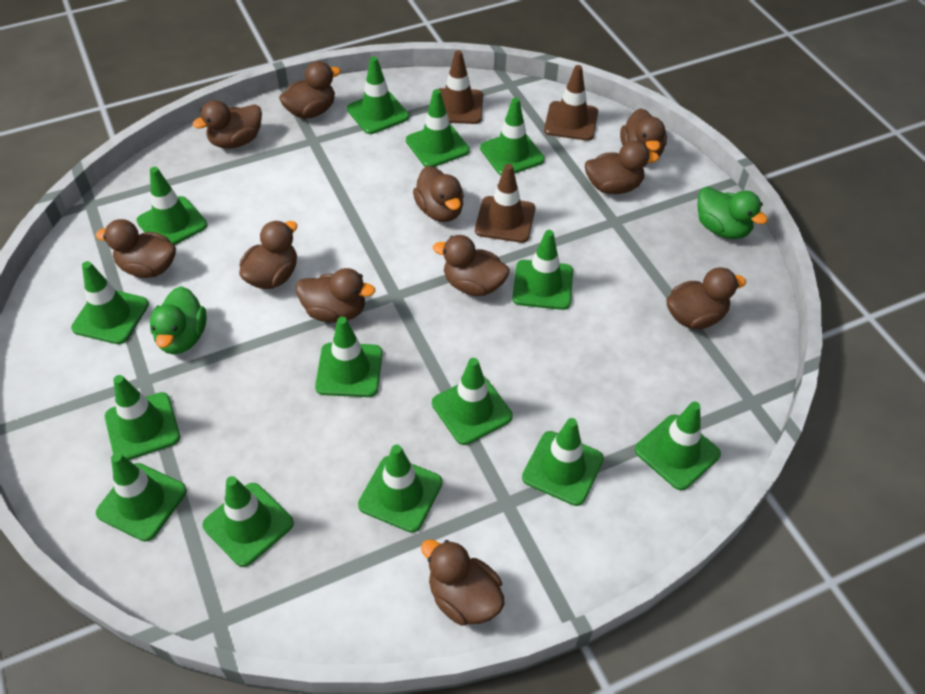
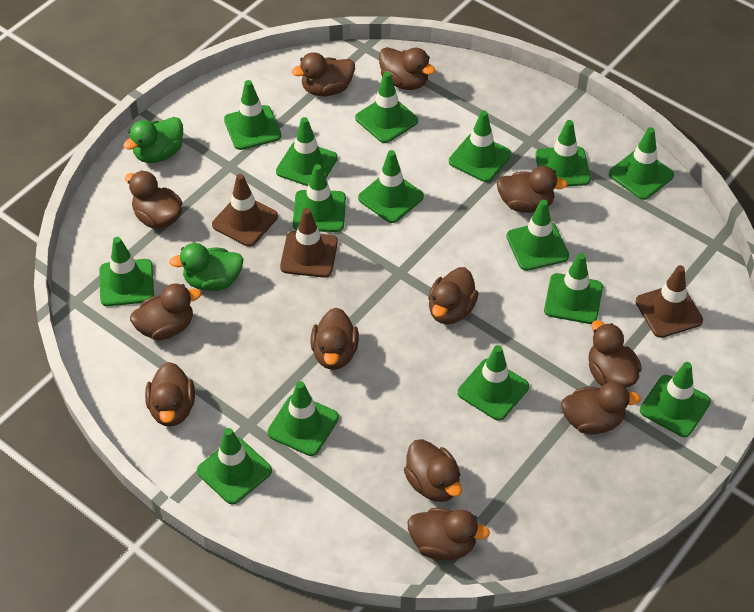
brown duck: [96,219,176,278] [192,100,262,149] [239,220,297,289] [279,61,341,119] [296,268,375,322] [413,166,464,222] [421,540,505,626] [433,235,510,296] [585,140,659,194] [620,108,667,163] [666,267,746,329] = 11 -> [125,171,182,229] [130,283,201,340] [145,362,195,427] [291,52,355,96] [311,308,359,370] [379,47,435,90] [404,439,462,502] [408,508,490,560] [428,267,479,324] [497,166,568,213] [561,381,641,434] [588,320,642,388] = 12
green traffic cone: [71,261,149,344] [96,453,187,541] [105,375,180,460] [136,167,208,245] [202,476,294,567] [315,317,383,397] [347,56,409,134] [358,445,443,533] [406,89,470,167] [432,358,513,445] [480,97,545,175] [512,230,573,310] [522,418,604,506] [635,401,721,490] = 14 -> [99,237,154,306] [197,428,272,504] [224,80,281,150] [267,381,339,456] [276,117,338,186] [293,164,346,232] [355,72,418,143] [358,150,424,223] [449,110,512,182] [458,345,529,421] [506,200,569,271] [535,120,591,186] [544,253,603,324] [609,127,674,200] [640,362,711,437] = 15

